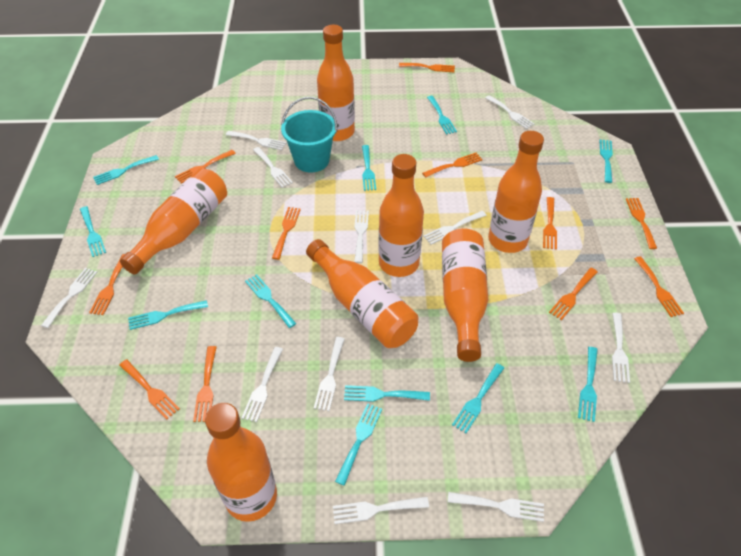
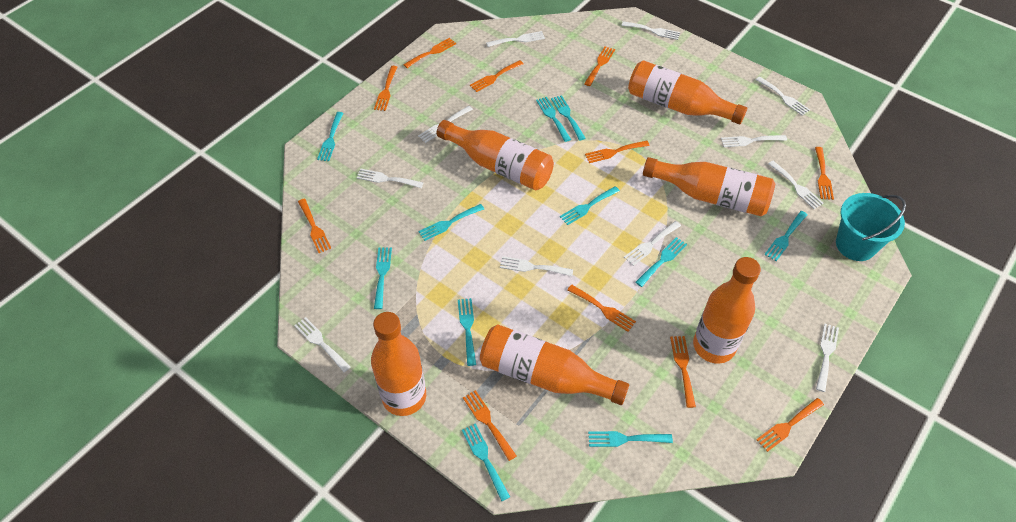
orange bottle: [120,168,227,274] [205,403,277,522] [306,239,418,348] [317,25,355,141] [378,154,424,277] [442,228,488,362] [488,131,544,253] = 7 -> [371,312,426,416] [437,120,554,190] [480,325,629,405] [628,60,747,125] [643,157,775,216] [693,257,761,364] = 6

